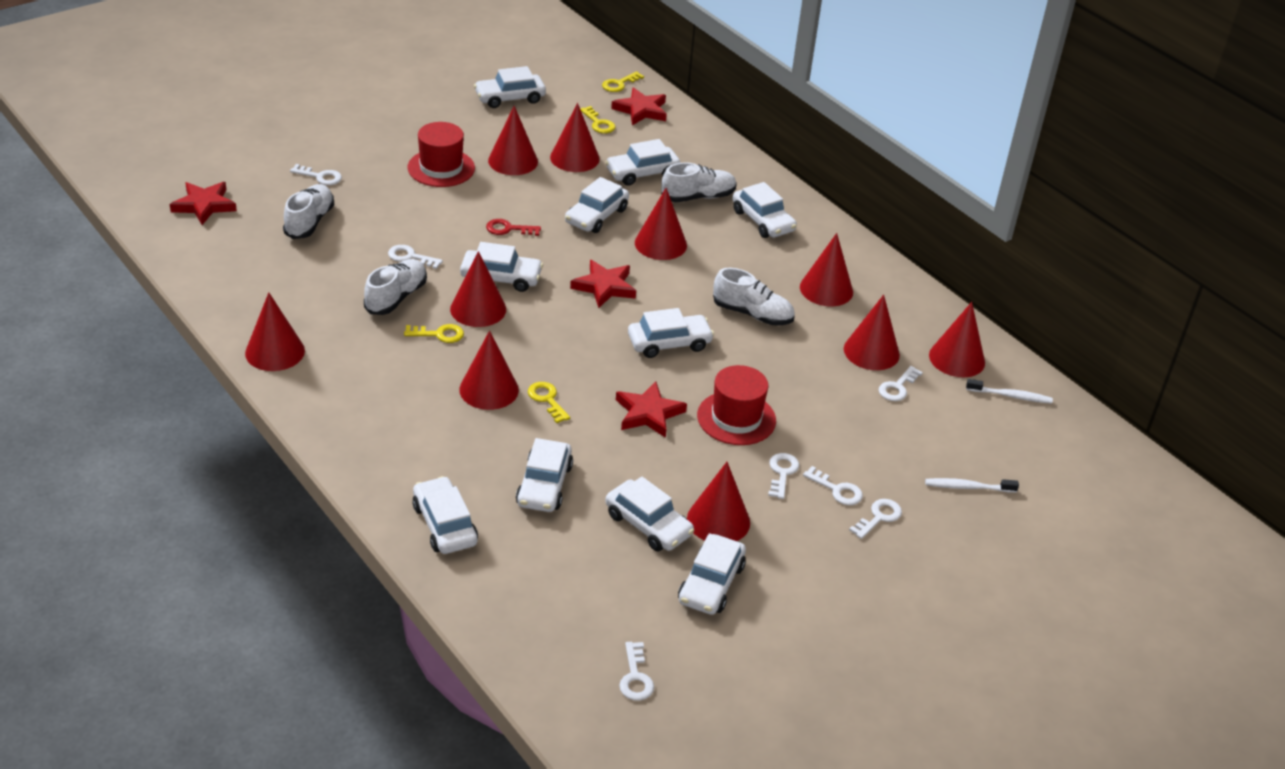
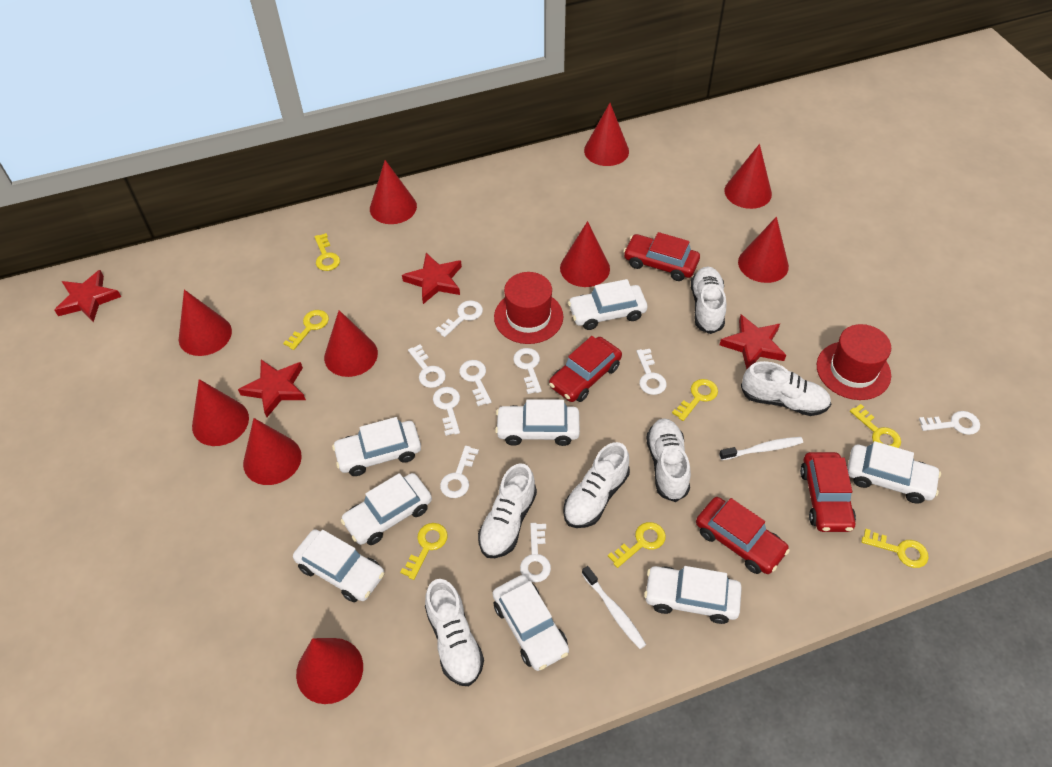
red car: none = 0 -> [549,336,622,402] [623,232,700,281] [696,497,790,574] [800,452,856,532] = 4
red key: [486,219,541,236] = 1 -> none = 0
white car: [412,476,478,554] [460,242,543,292] [474,66,546,108] [516,438,573,512] [565,177,629,233] [605,139,680,186] [605,476,694,551] [628,308,714,358] [678,533,746,615] [733,182,797,238] = 10 -> [293,529,384,602] [332,417,421,476] [340,473,432,545] [493,575,569,671] [495,399,580,446] [568,279,647,330] [644,566,742,624] [847,441,941,504] = 8
white key: [290,164,342,185] [388,245,443,269] [619,642,654,701] [768,453,799,499] [803,466,863,505] [849,499,902,539] [879,366,923,401] = 7 -> [408,344,446,388] [433,387,460,436] [436,300,483,337] [440,446,479,498] [459,360,491,406] [513,348,542,394] [520,523,551,582] [637,349,666,395] [919,411,980,435] = 9
white shoe: [283,184,334,239] [364,259,427,315] [662,162,737,202] [713,268,795,325] = 4 -> [425,579,484,686] [478,463,537,558] [563,442,630,528] [646,418,691,502] [691,267,726,334] [741,361,831,416] = 6
yellow key: [404,324,464,343] [528,382,570,423] [580,106,616,133] [602,71,644,92] = 4 -> [283,310,329,350] [314,233,340,271] [400,523,448,580] [608,522,666,568] [672,379,718,421] [850,404,901,448] [861,529,929,568] = 7

